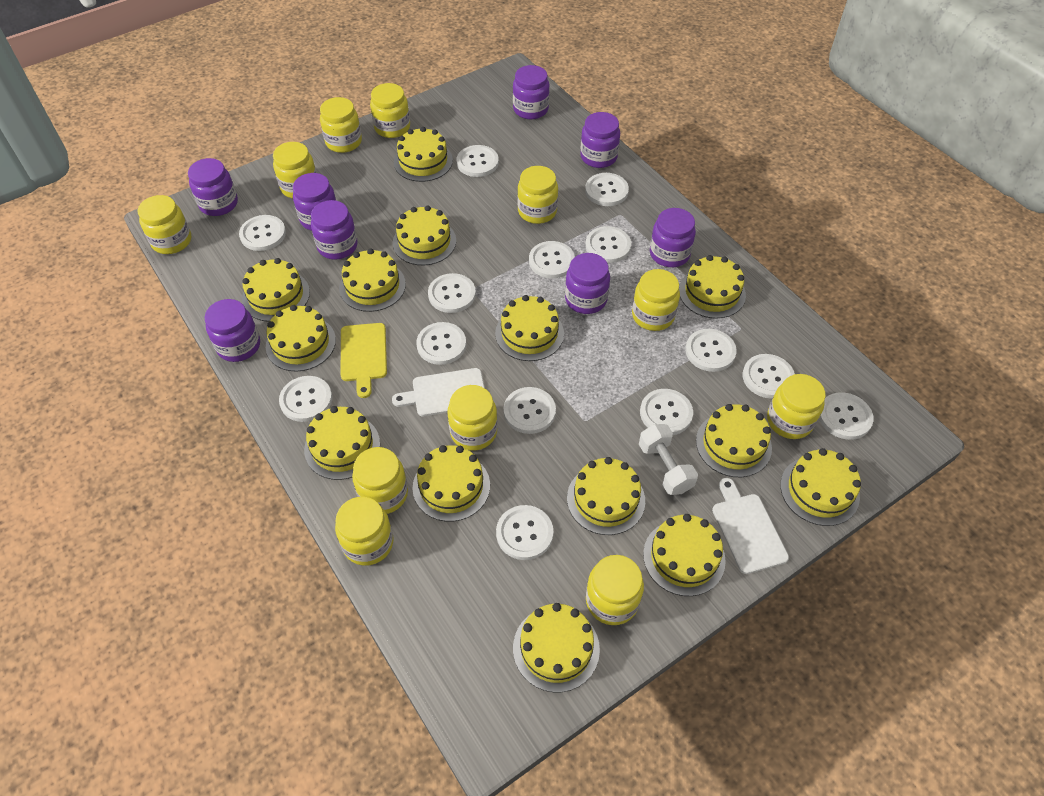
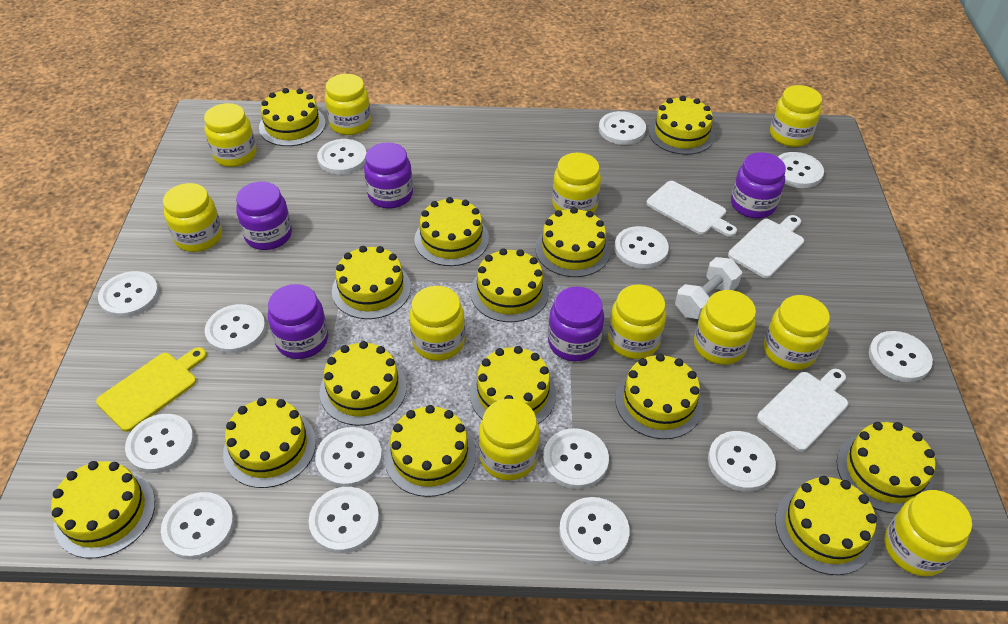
purple jar: [188,158,238,216] [205,299,260,362] [293,173,336,231] [311,200,358,260] [513,65,550,119] [565,253,610,314] [580,112,620,168] [650,208,696,267] = 8 -> [236,181,292,250] [268,284,328,359] [364,142,413,208] [548,287,604,361] [731,152,786,219] = 5
white cutting board: [392,368,485,416] [712,478,789,574] = 2 -> [646,181,737,237] [728,215,804,278] [757,369,848,452] = 3

